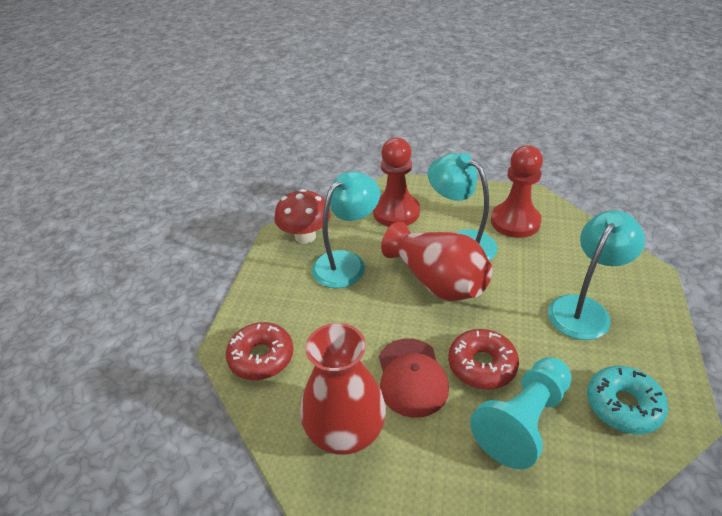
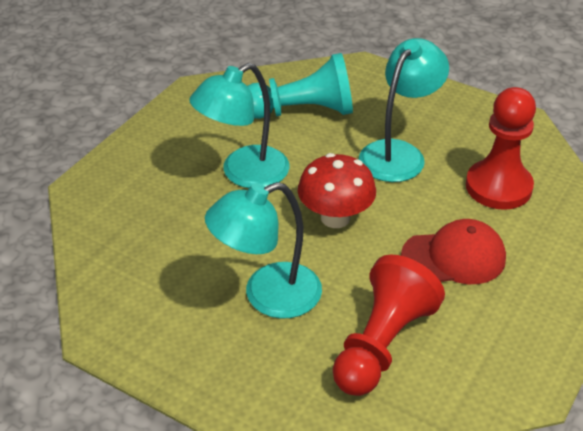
red donut: [226,322,293,380] [448,329,519,390] = 2 -> none = 0
red vase: [300,323,386,455] [381,222,492,301] = 2 -> none = 0
turquoise donut: [587,366,668,434] = 1 -> none = 0

